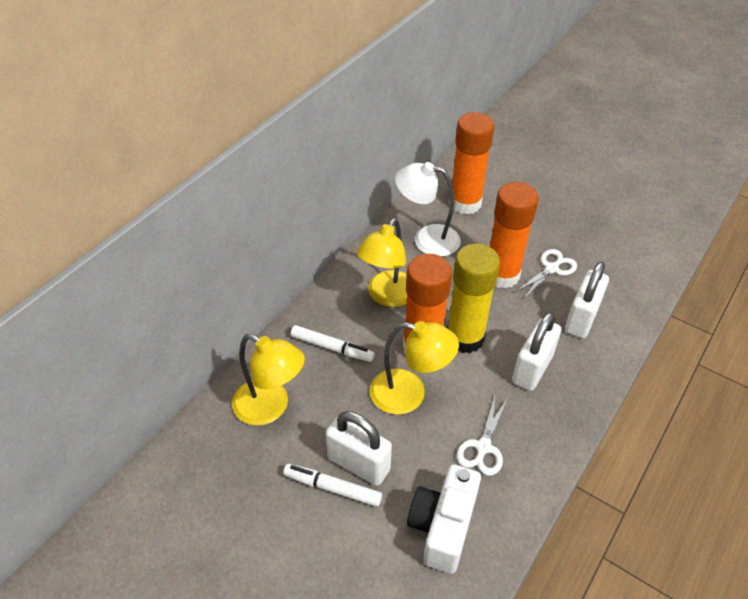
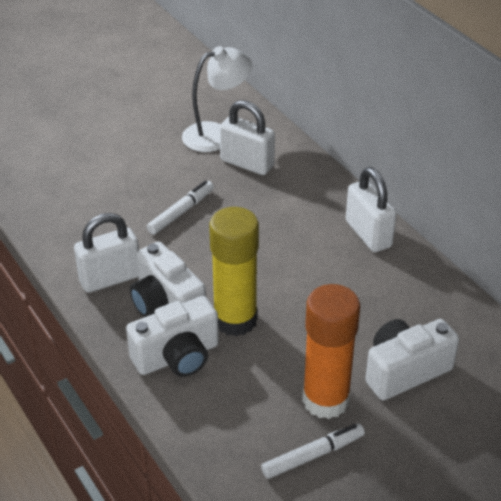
orange glue stick: [403,254,452,354] [449,112,495,214] [490,182,539,289] = 3 -> [302,284,360,419] = 1
white camera: [407,464,481,574] = 1 -> [126,296,219,377] [130,241,206,317] [365,319,459,400] = 3
white scissors: [457,397,507,475] [515,249,577,298] = 2 -> none = 0
yellow lamp: [232,334,305,426] [357,218,407,307] [369,321,459,415] = 3 -> none = 0

